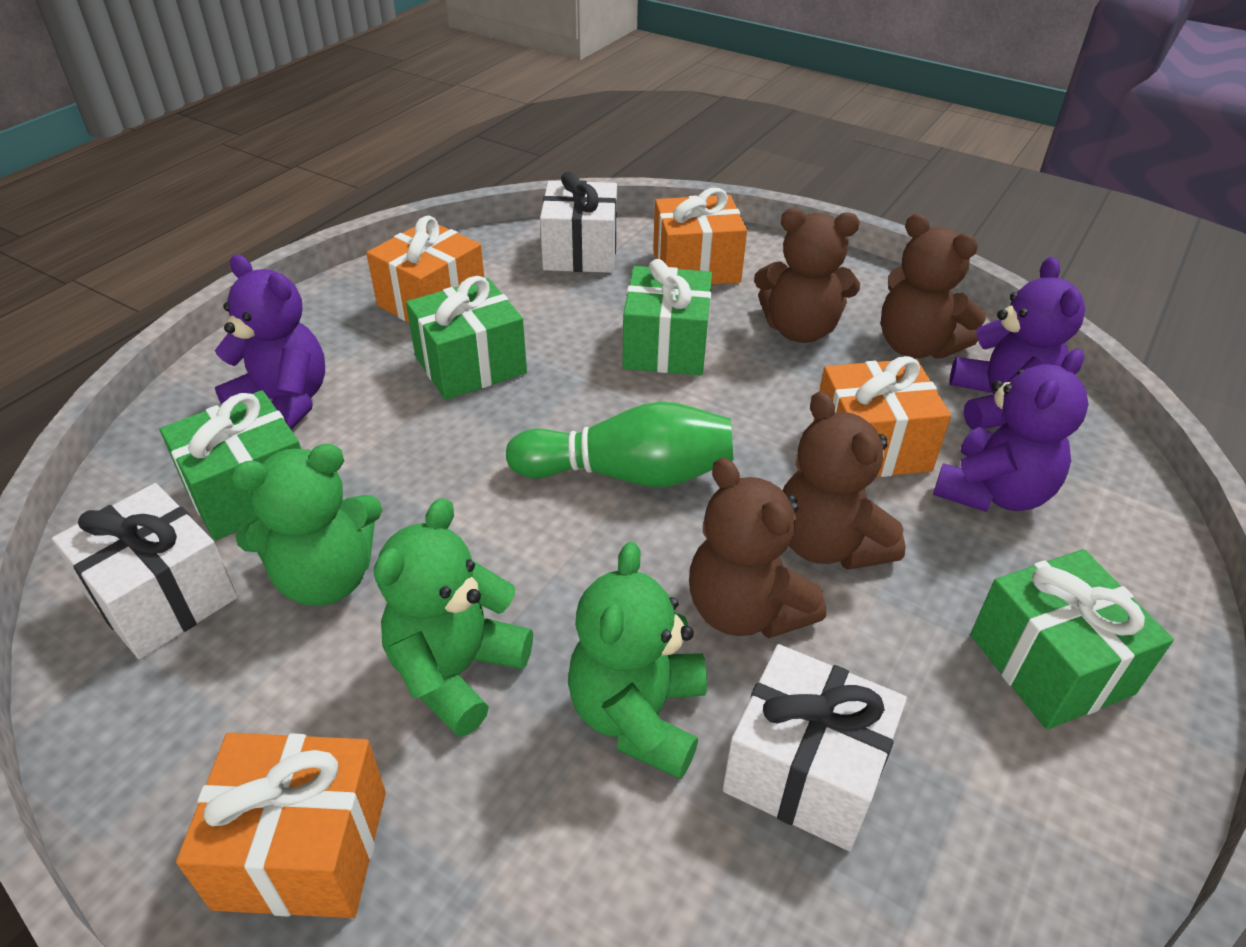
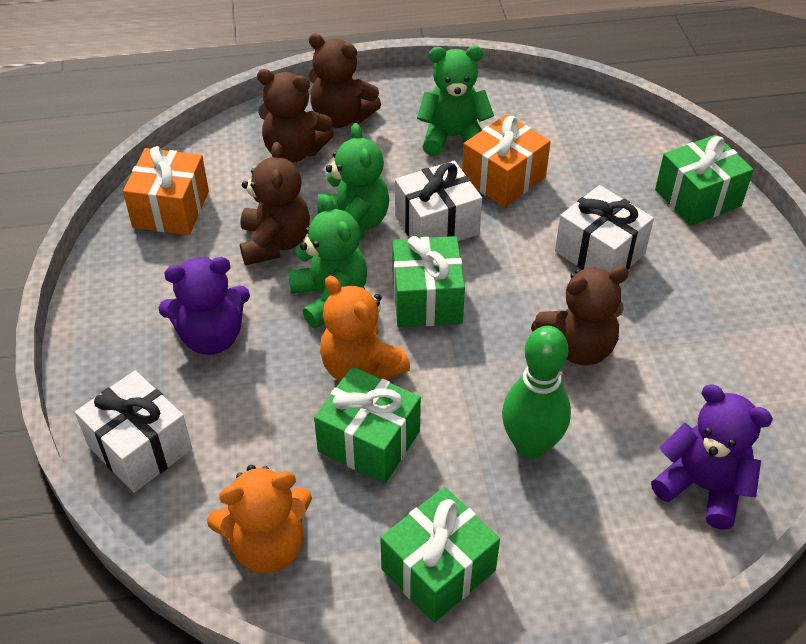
orange gift: [176,733,386,918] [366,216,484,322] [653,188,747,285] [813,356,951,477] = 4 -> [123,146,209,235] [462,114,551,207] = 2
orange teddy bear: none = 0 -> [207,465,312,573] [320,276,410,382] = 2
purple teddy bear: [215,255,325,430] [933,349,1089,512] [949,257,1085,430] = 3 -> [158,257,250,355] [651,384,773,530] = 2

